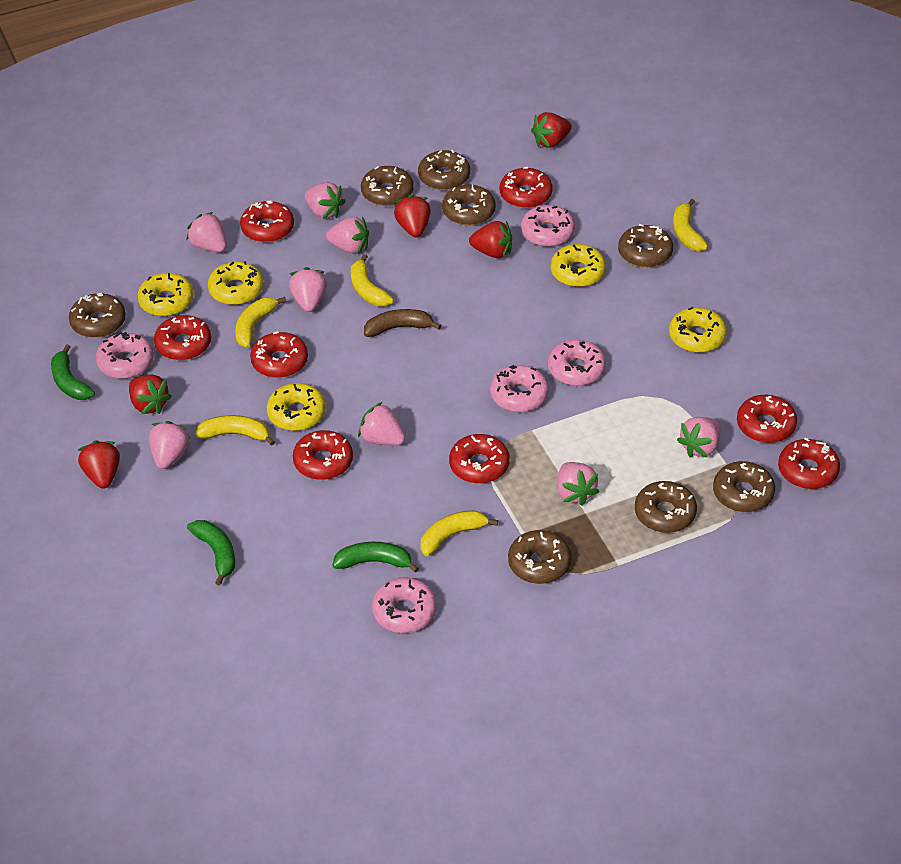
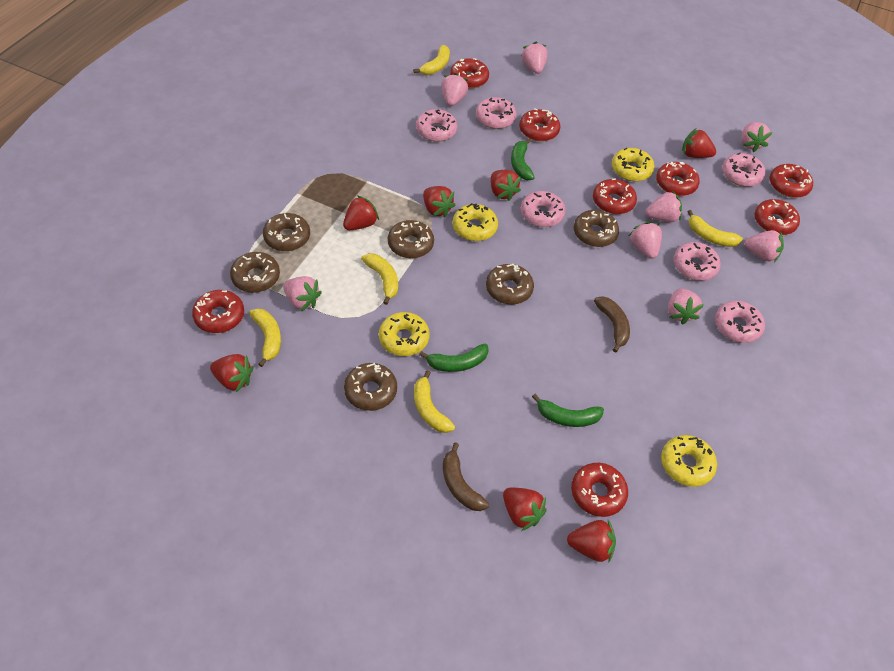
brown banana: [364,309,441,337] = 1 -> [443,442,489,511] [594,296,630,353] = 2
brown donut: [69,293,126,338] [361,166,414,206] [418,150,470,190] [442,184,496,226] [508,530,571,584] [618,224,673,267] [635,481,697,533] [713,461,775,512] = 8 -> [230,252,280,293] [263,213,310,251] [344,363,397,411] [388,220,434,258] [486,264,534,305] [574,210,619,247] = 6
pink donut: [96,332,154,378] [372,577,437,633] [490,365,549,412] [521,205,575,247] [548,339,606,386] = 5 -> [416,109,457,142] [476,97,516,129] [521,191,566,227] [674,242,721,281] [715,301,765,343] [722,153,765,187] = 6
red strawberry: [78,440,120,489] [129,375,172,414] [394,194,431,237] [469,221,512,258] [531,112,572,148] = 5 -> [210,354,253,392] [343,195,379,230] [423,186,455,217] [491,170,521,201] [503,488,547,531] [567,520,616,562] [682,128,716,158] = 7
yellow donut: [137,273,194,316] [208,261,263,305] [267,383,326,431] [550,244,606,287] [669,307,727,352] = 5 -> [379,312,430,356] [453,203,498,241] [612,148,655,181] [661,435,717,487] = 4

